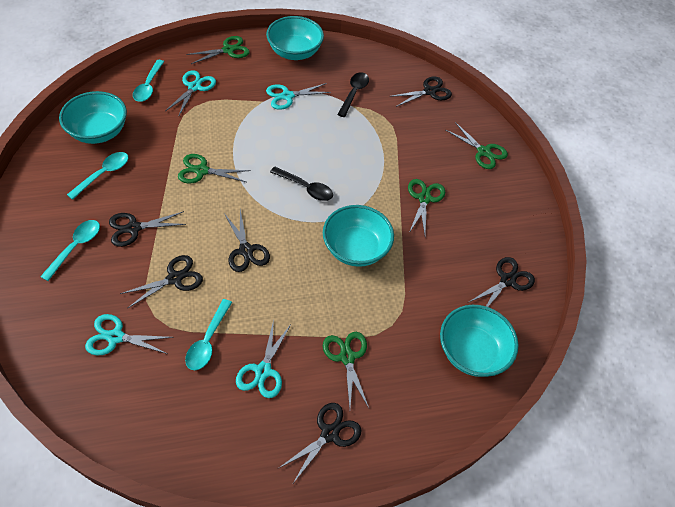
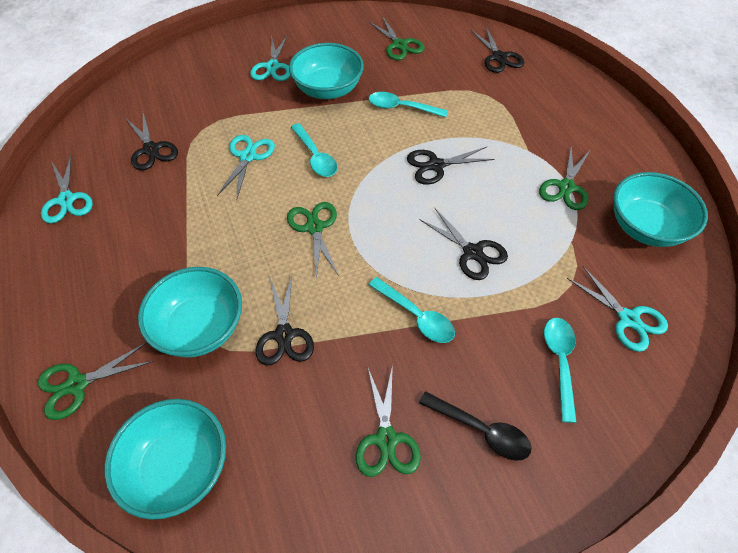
black scissors: [109,211,186,247] [120,255,203,309] [224,210,270,272] [279,403,361,483] [389,77,452,107] [469,257,535,307] = 6 -> [126,112,178,170] [256,275,314,366] [407,147,495,185] [419,208,508,280] [471,27,525,73] = 5
black spoon: [270,166,333,201] [337,72,369,117] = 2 -> [419,392,532,461] = 1

